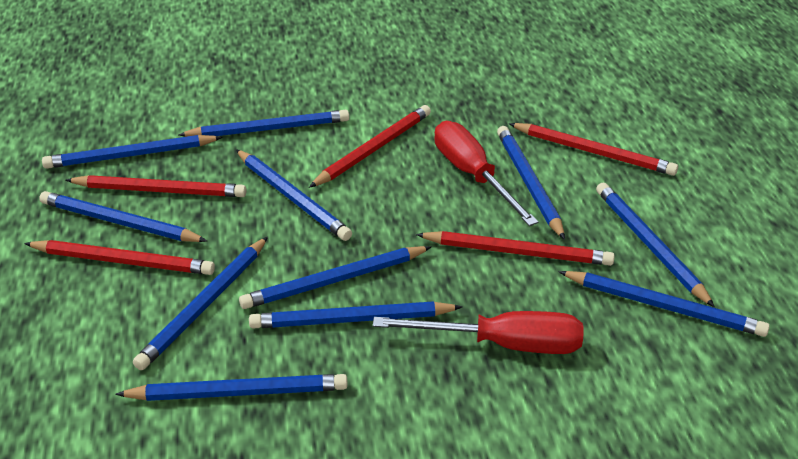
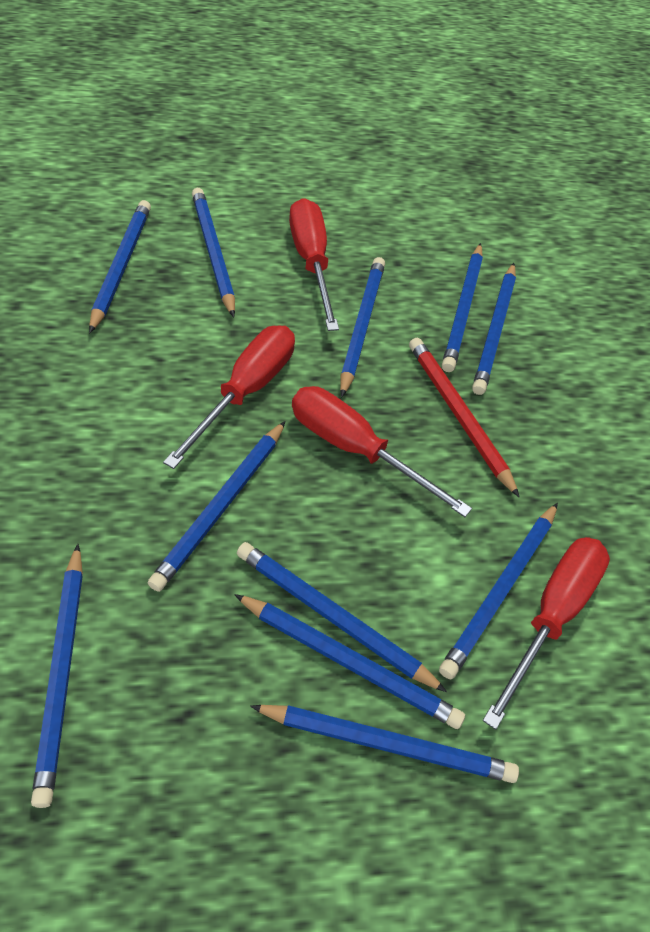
red pencil: [24,240,215,275] [66,175,247,197] [309,105,431,188] [416,231,615,266] [509,123,678,176] = 5 -> [409,338,519,497] = 1
red screwdriver: [373,311,583,354] [434,121,538,226] = 2 -> [163,325,295,469] [289,198,339,331] [292,386,472,517] [483,537,610,730] = 4

